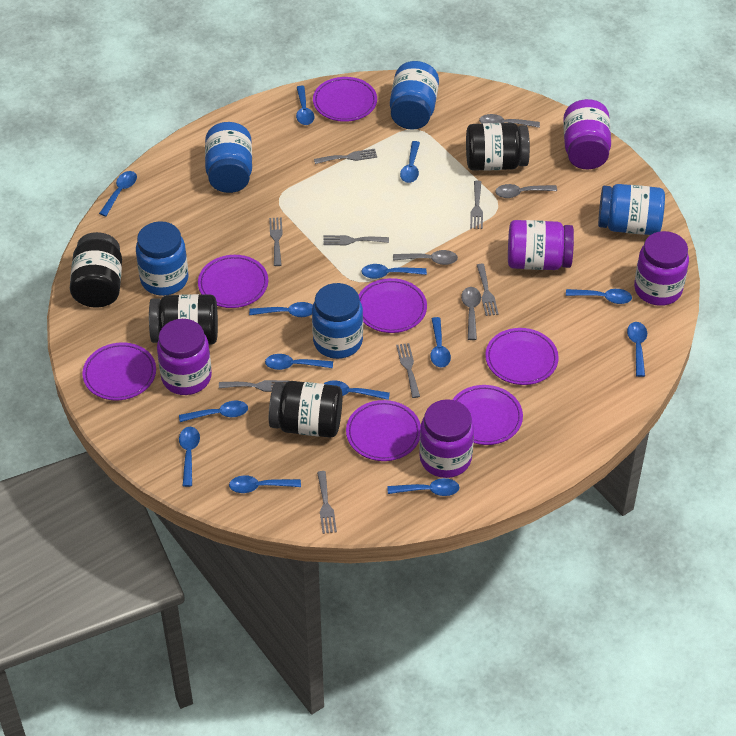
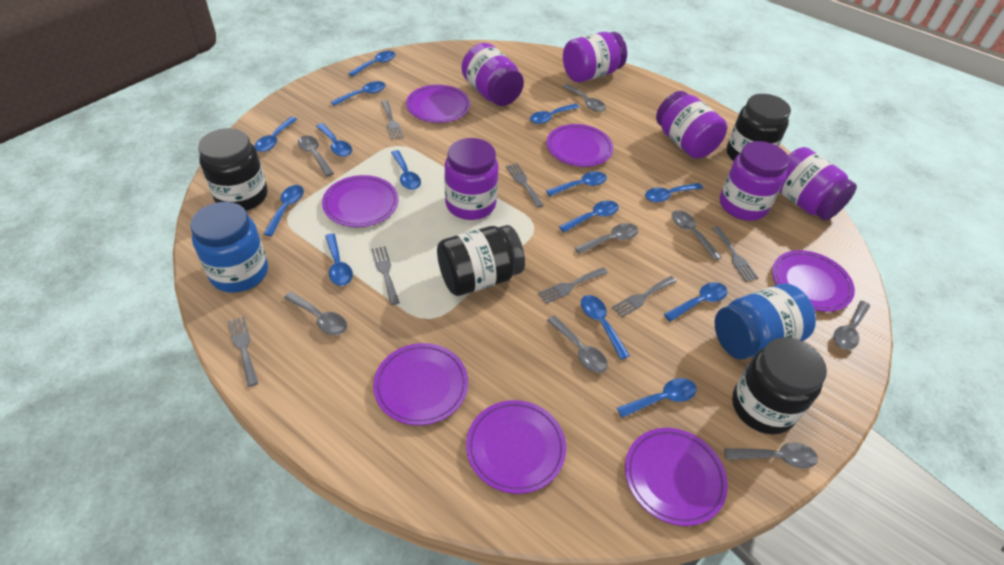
blue jar: [136,221,189,296] [205,122,252,193] [312,283,363,359] [390,61,439,130] [598,184,665,235] = 5 -> [190,202,268,293] [715,284,816,360] = 2
grey fork: [219,380,289,392] [269,217,283,266] [314,149,377,164] [317,471,337,534] [323,235,389,245] [396,343,420,398] [470,181,483,229] [477,264,499,316] = 8 -> [228,317,258,387] [371,246,400,305] [381,100,404,139] [506,163,544,208] [538,267,608,304] [612,276,677,317] [712,226,758,282] = 7
grey spoon: [393,250,458,265] [461,287,481,340] [479,114,540,128] [495,184,557,198] = 4 -> [284,292,347,335] [298,135,334,177] [547,315,608,373] [562,84,606,112] [575,223,638,254] [672,210,722,260] [724,442,818,468] [833,301,870,350] = 8
purple jar: [157,319,212,395] [419,399,474,478] [508,220,574,270] [563,99,611,169] [634,231,689,306] = 5 -> [444,138,498,220] [462,43,524,106] [563,32,627,82] [656,91,727,159] [720,141,789,221] [779,147,857,221] = 6

